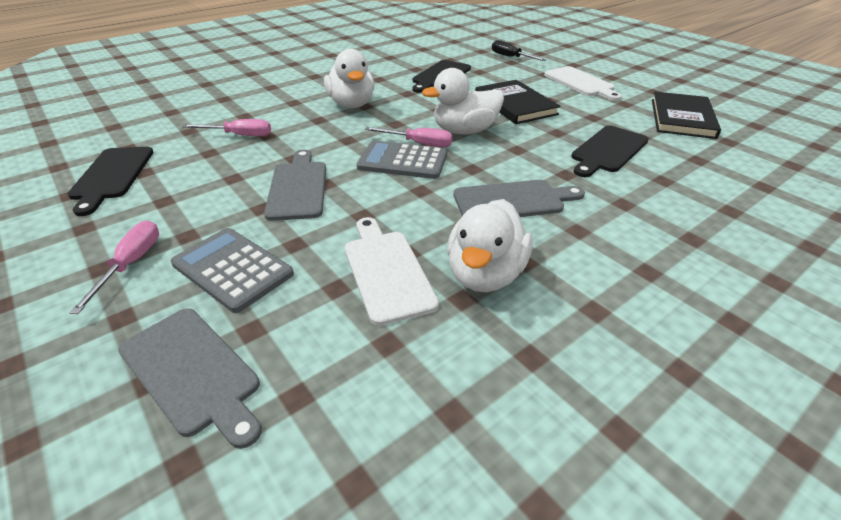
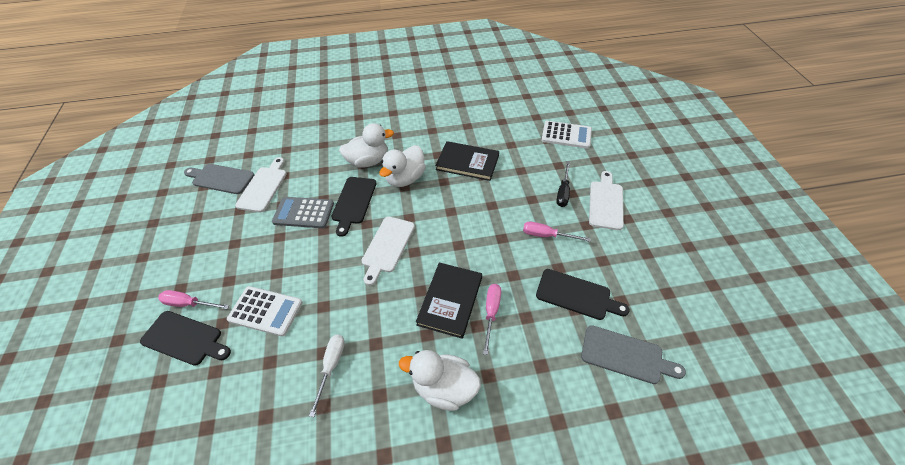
grey calculator: [171,228,294,313] [357,141,447,179] = 2 -> [272,197,334,228] = 1
grey cutting board: [118,308,262,449] [264,150,326,221] [454,180,585,217] = 3 -> [184,164,254,194] [581,325,686,384] = 2
white calculator: none = 0 -> [227,286,303,337] [541,121,592,149] = 2
white cutting board: [345,217,439,326] [544,66,622,101] = 2 -> [235,157,287,212] [361,216,415,285] [589,171,624,230] = 3
white screwdriver: none = 0 -> [309,335,345,417] = 1

